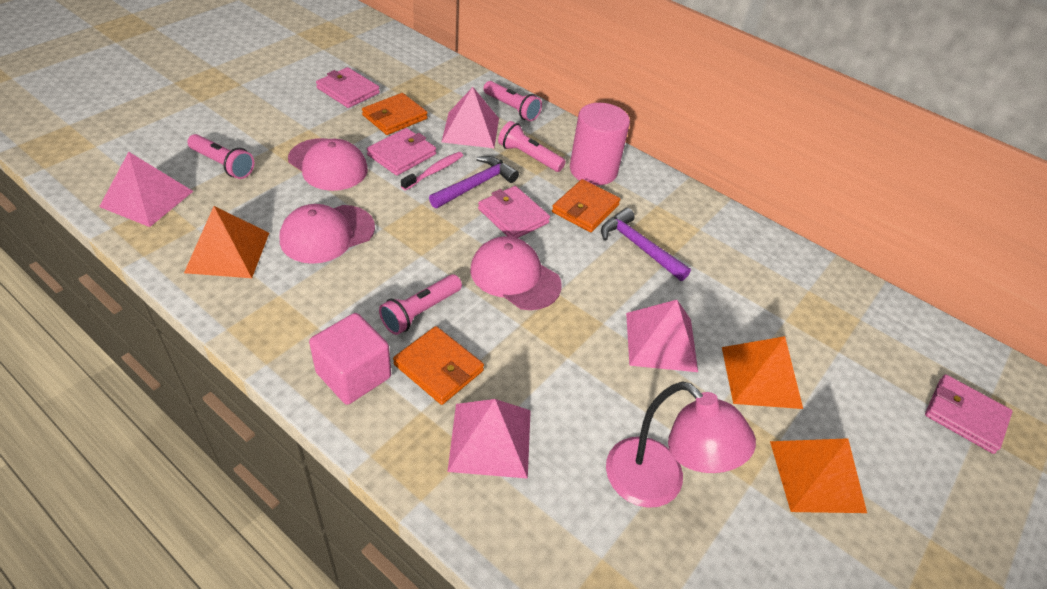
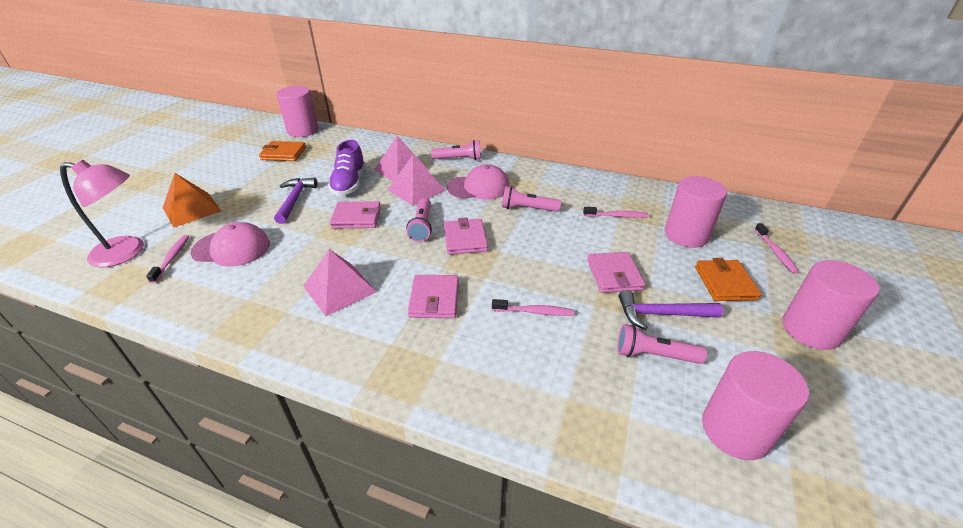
orange pyramid: [184,206,269,278] [722,336,803,409] [770,438,867,513] = 3 -> [163,173,221,227] = 1
orange wallet: [362,93,428,135] [393,326,484,405] [552,179,620,232] = 3 -> [259,141,306,161] [695,258,762,301] = 2
pink cap: [280,204,375,264] [288,138,368,191] [470,236,562,310] = 3 -> [190,222,270,267] [447,164,510,199] = 2
pink cube: [309,313,391,405] = 1 -> none = 0
pink cylinder: [570,103,630,185] = 1 -> [276,86,319,137] [665,176,727,248] [702,351,809,460] [783,260,880,350] = 4
pink pyramid: [99,152,193,227] [442,87,499,148] [447,399,531,479] [626,300,698,372] = 4 -> [303,249,377,316] [374,136,429,181] [388,155,446,206] = 3
pink toothbrush: [401,152,463,190] = 1 -> [146,235,189,283] [492,299,574,316] [583,207,649,218] [754,223,799,274] = 4
purple shoe: none = 0 -> [328,140,366,196] = 1

